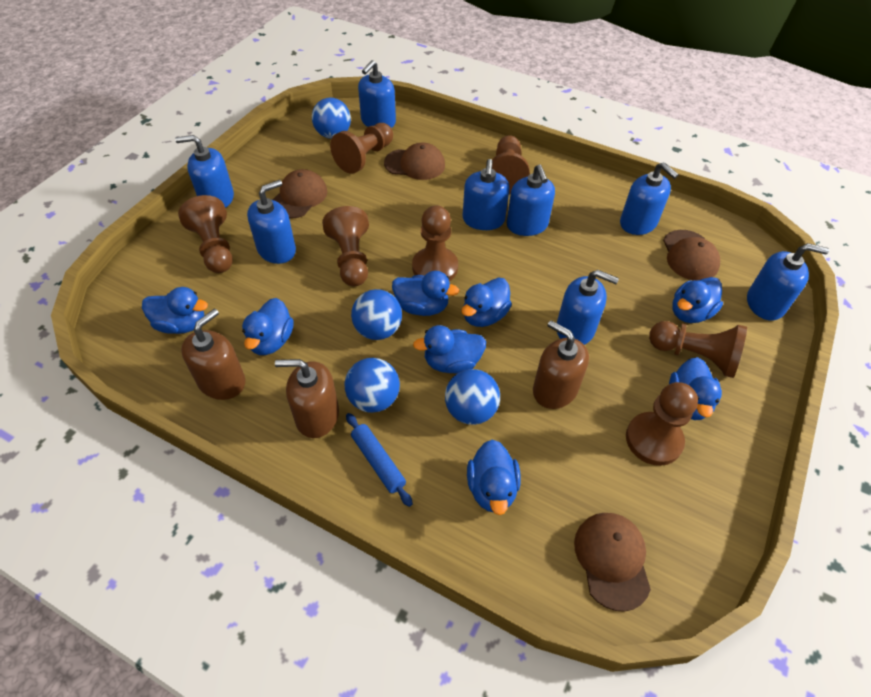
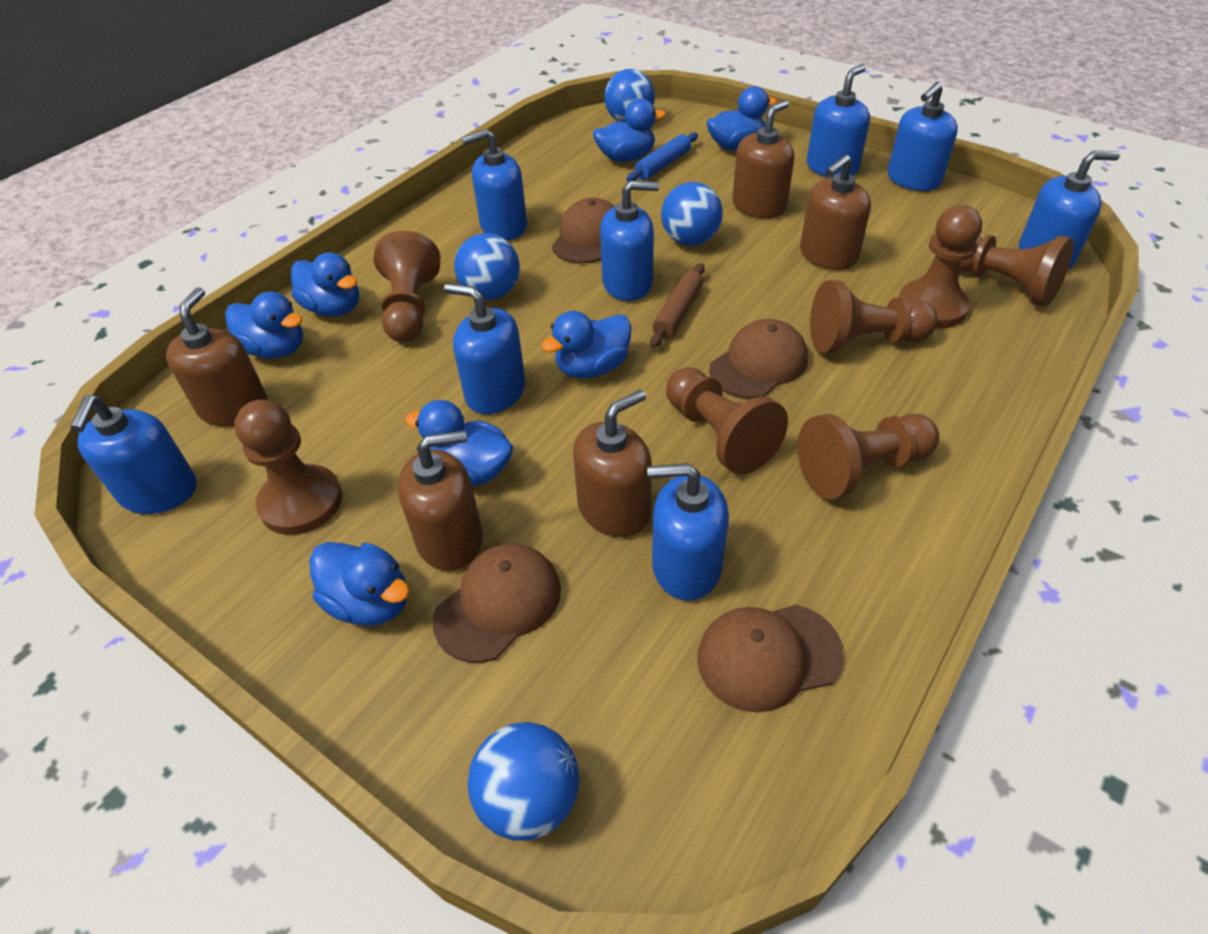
blue duck: [142,287,208,334] [242,298,294,355] [392,271,459,316] [413,325,486,374] [462,278,512,327] [467,440,521,515] [669,357,722,420] [672,277,723,323] = 8 -> [225,291,303,359] [291,252,359,316] [310,542,410,626] [405,400,513,486] [542,311,631,378] [593,98,666,162] [707,86,777,150] = 7
brown rolling pin: none = 0 -> [650,263,705,348] = 1
brown soap dispenser: [181,309,245,400] [275,359,339,438] [533,321,589,409] = 3 -> [166,287,268,427] [398,430,483,571] [573,389,652,537] [732,100,794,218] [800,155,871,270] = 5

